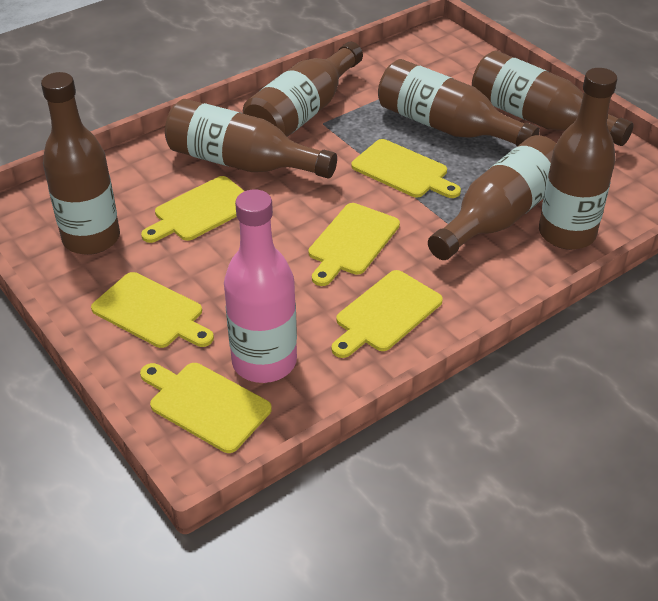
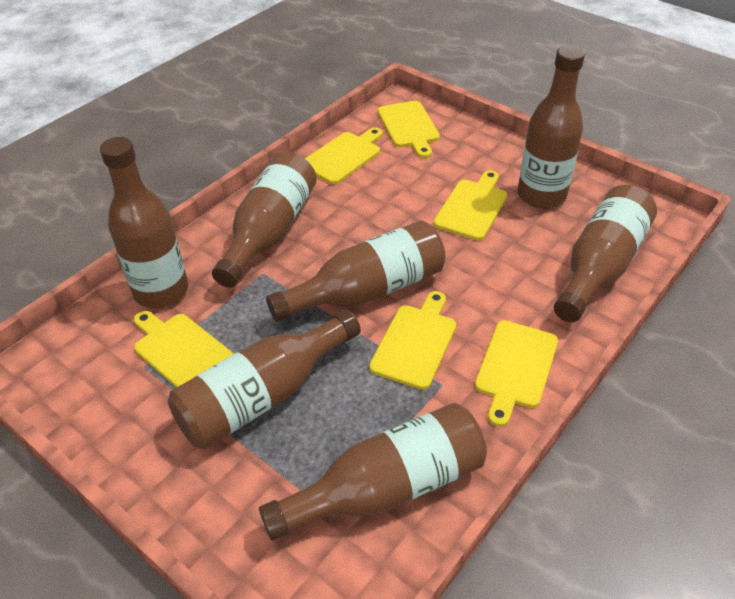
pink bottle: [224,190,297,383] = 1 -> none = 0

